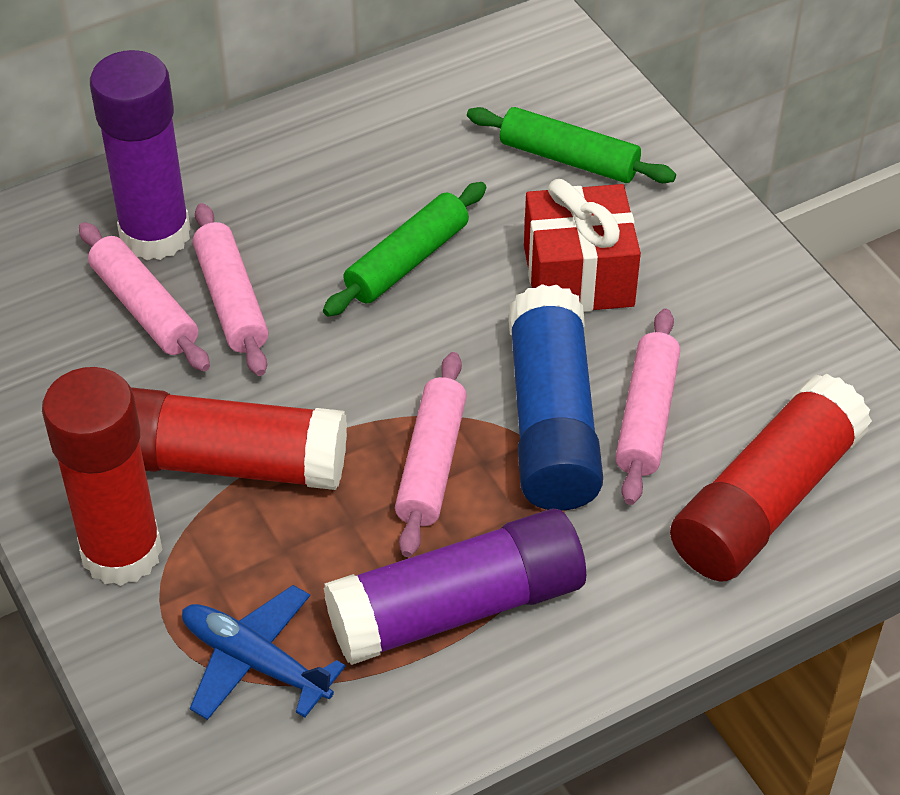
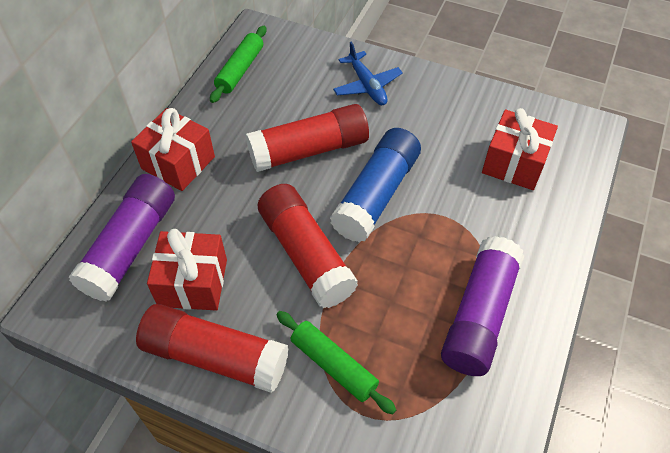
pink rolling pin: [79,222,210,371] [193,203,268,376] [395,352,467,557] [615,308,680,505] = 4 -> none = 0
red gift: [524,179,641,312] = 1 -> [131,108,215,191] [147,229,227,311] [482,108,558,190] = 3

